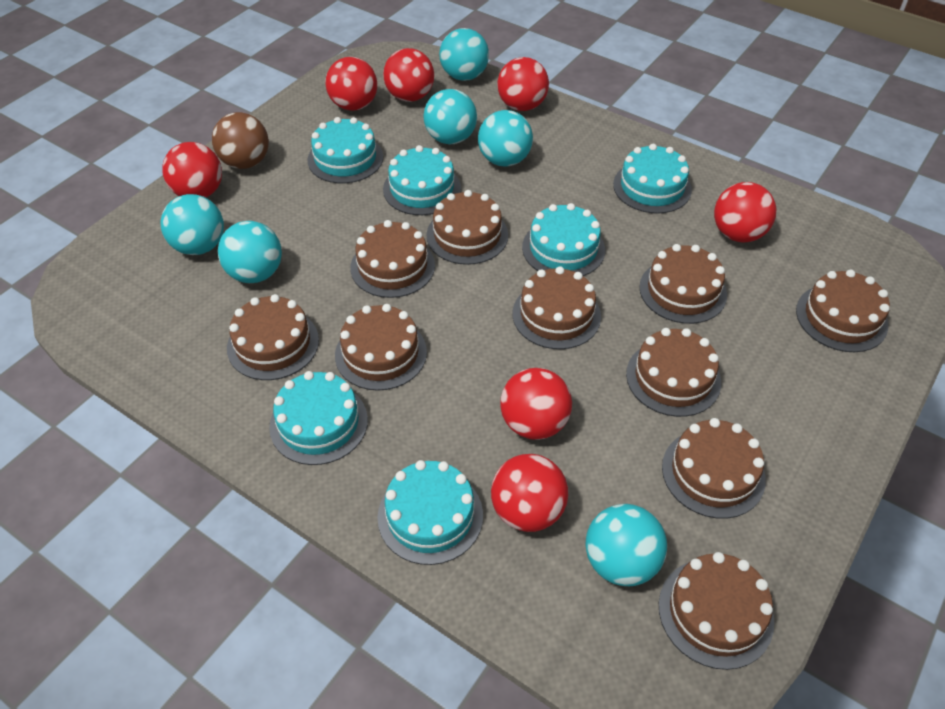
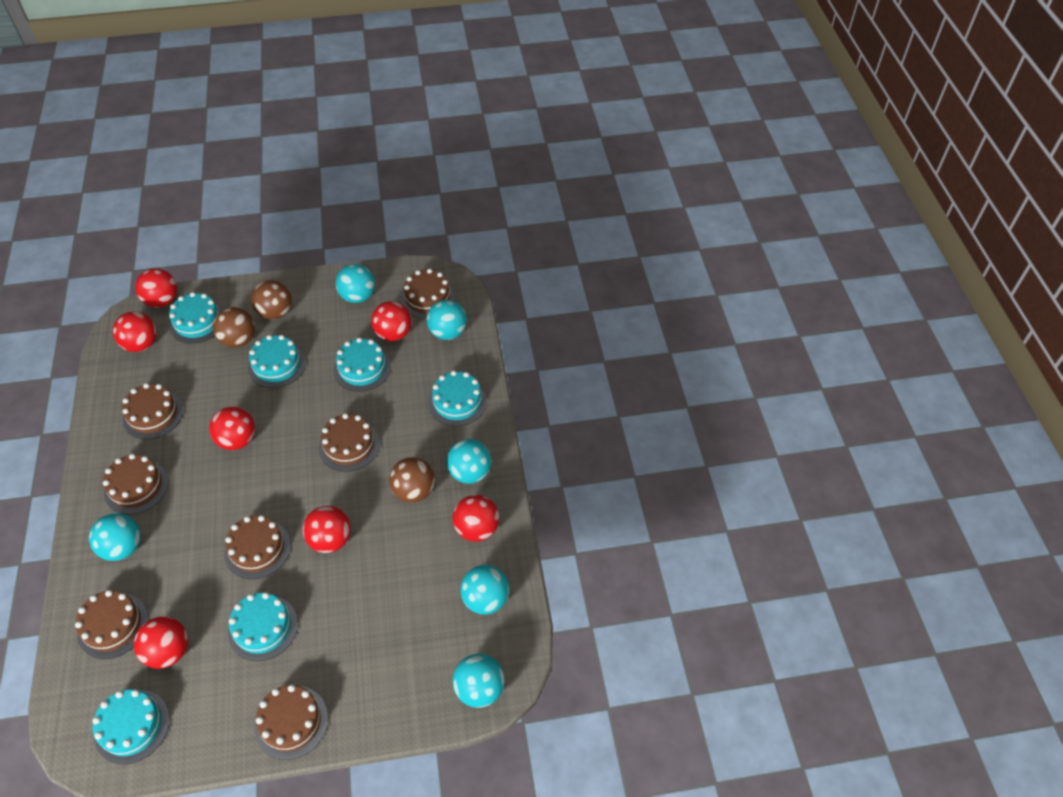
brown ball: [212,112,269,169] = 1 -> [213,307,255,348] [251,280,292,320] [389,457,435,503] = 3
brown cake: [227,294,319,380] [335,304,427,391] [350,220,435,298] [426,190,508,265] [513,266,601,349] [626,328,721,417] [639,244,727,324] [659,552,774,670] [662,418,766,519] [796,270,890,352] = 10 -> [75,590,148,659] [103,454,169,514] [122,383,184,439] [224,515,291,579] [254,685,328,760] [319,413,380,472] [401,269,455,319] = 7

